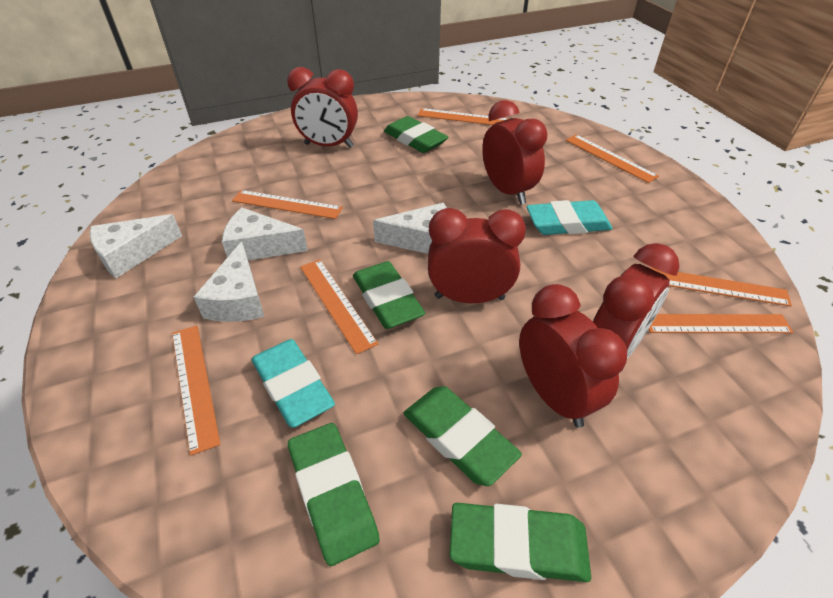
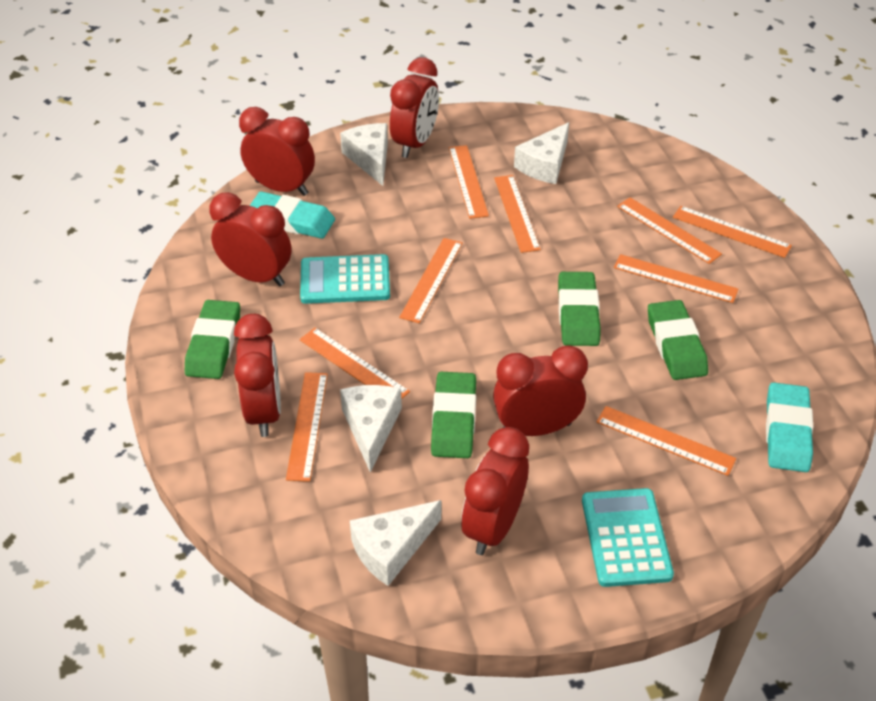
green eraser: [288,423,380,566] [353,261,425,329] [384,116,448,153] [404,386,522,486] [450,503,591,582] = 5 -> [185,300,240,379] [431,372,476,458] [558,272,601,346] [648,300,708,380] = 4
orange ruler: [172,326,220,455] [232,190,343,219] [300,259,378,354] [418,108,508,125] [566,135,659,183] [648,267,792,307] [649,314,794,333] = 7 -> [286,372,328,482] [300,328,410,399] [399,238,463,323] [449,145,489,219] [494,175,541,253] [597,406,736,476] [614,254,739,303] [617,197,722,264] [673,206,792,258] = 9
red clock: [287,67,358,148] [428,208,526,303] [482,100,547,204] [519,284,627,428] [593,243,679,359] = 5 -> [209,192,291,286] [234,314,281,437] [239,107,315,196] [390,57,439,158] [461,427,529,555] [493,345,588,436] = 6
turquoise calculator: none = 0 -> [300,254,390,304] [582,488,674,587] = 2

